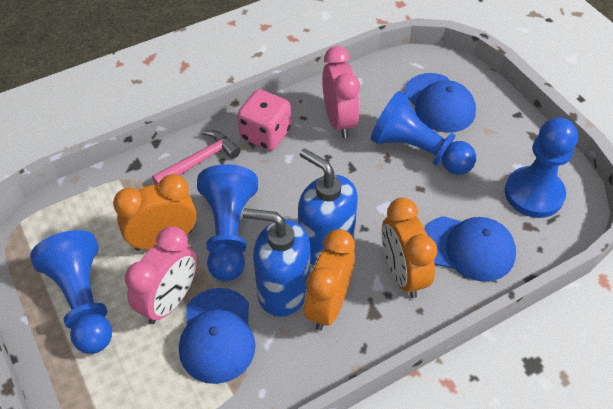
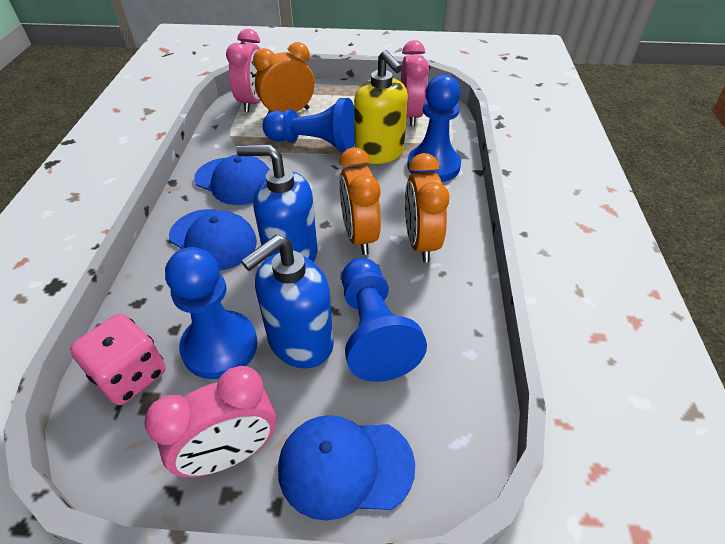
pink clock: [125,227,197,324] [322,46,360,138] = 2 -> [145,366,276,477] [226,29,260,112] [401,40,429,127] = 3
pink hammer: [152,130,241,184] = 1 -> none = 0
yellow soap dispenser: none = 0 -> [354,50,408,164] = 1

